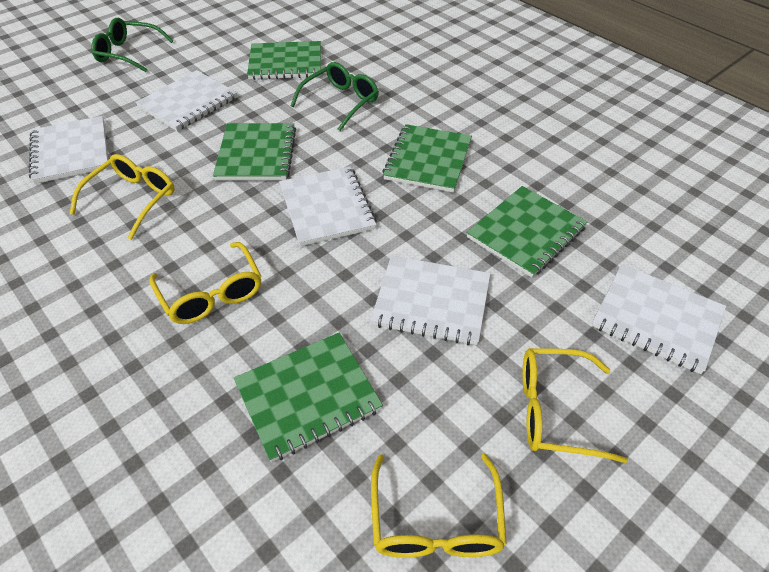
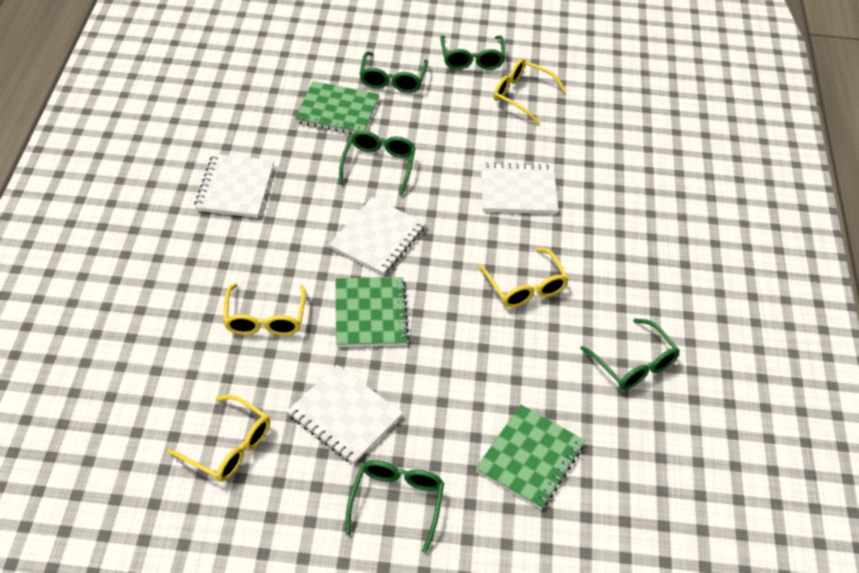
green glasses: [91,18,173,72] [290,62,379,131] = 2 -> [339,131,416,196] [346,460,444,553] [360,52,428,93] [440,35,505,70] [580,319,680,390] = 5
green notebook: [213,123,296,180] [234,333,383,462] [247,41,321,80] [382,124,472,193] [467,186,587,277] = 5 -> [295,81,379,134] [336,277,409,347] [475,405,585,510] = 3
white notebook: [29,116,109,184] [135,70,237,131] [279,167,377,246] [370,255,490,345] [592,264,726,374] = 5 -> [194,154,274,218] [287,365,403,465] [329,197,426,276] [481,162,559,214] = 4

